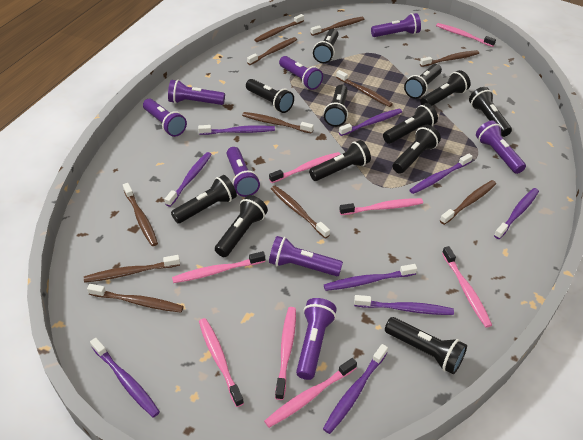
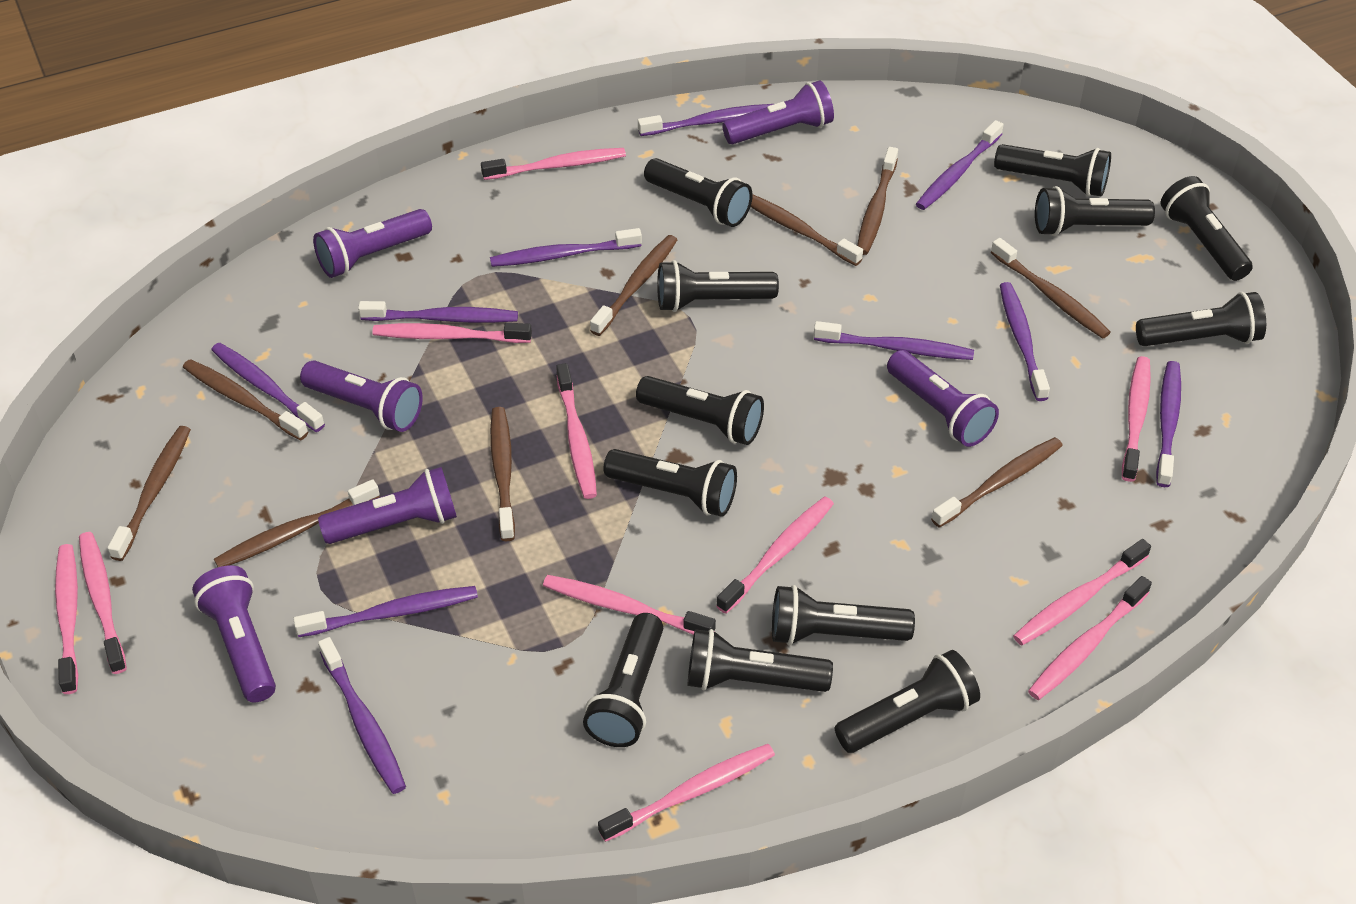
brown toothbrush: [84,255,180,283] [87,284,184,312] [123,183,158,246] [242,112,314,134] [247,37,297,65] [254,14,304,42] [271,186,330,238] [311,17,364,36] [336,70,393,107] [420,50,479,67] [440,180,496,225] = 11 -> [108,426,191,561] [183,359,308,441] [214,479,380,567] [490,407,515,541] [590,235,677,336] [751,195,863,266] [857,147,898,255] [931,437,1063,528] [991,238,1111,339] = 9
pink toothbrush: [172,251,265,283] [199,318,244,407] [264,358,357,428] [269,152,341,183] [275,307,296,400] [339,198,423,215] [436,23,496,47] [442,246,492,328] = 8 -> [55,544,78,694] [79,532,127,674] [372,323,532,343] [481,148,626,180] [543,575,716,635] [556,363,597,499] [598,744,775,842] [716,496,834,614] [1013,539,1151,645] [1028,576,1152,700] [1122,356,1151,482] = 11
purple flashlight: [143,99,187,137] [168,80,225,105] [227,147,260,197] [269,236,343,276] [279,56,323,90] [296,298,337,380] [371,13,421,37] [476,120,526,174] = 8 -> [192,566,276,703] [300,360,423,432] [313,209,432,278] [318,467,457,544] [722,80,834,144] [887,350,999,447] = 6
purple toothbrush: [90,338,160,418] [165,152,212,207] [198,125,275,135] [323,344,388,434] [324,264,417,291] [339,109,402,136] [354,295,454,315] [409,153,473,194] [494,188,539,239] = 9 -> [211,343,325,432] [293,586,478,637] [318,637,406,794] [358,301,518,323] [490,228,642,267] [638,104,773,136] [813,321,974,360] [916,120,1003,210] [1000,282,1050,401] [1156,361,1181,487] = 10

